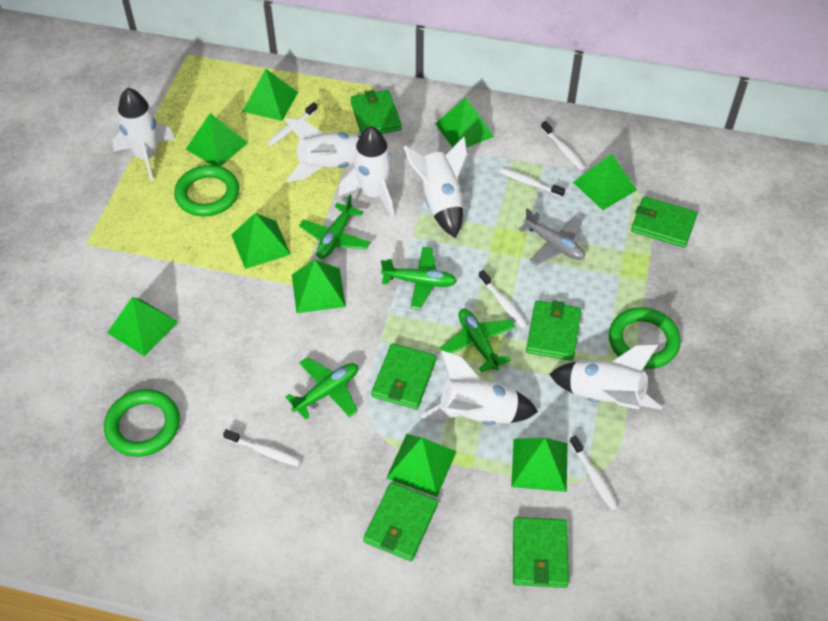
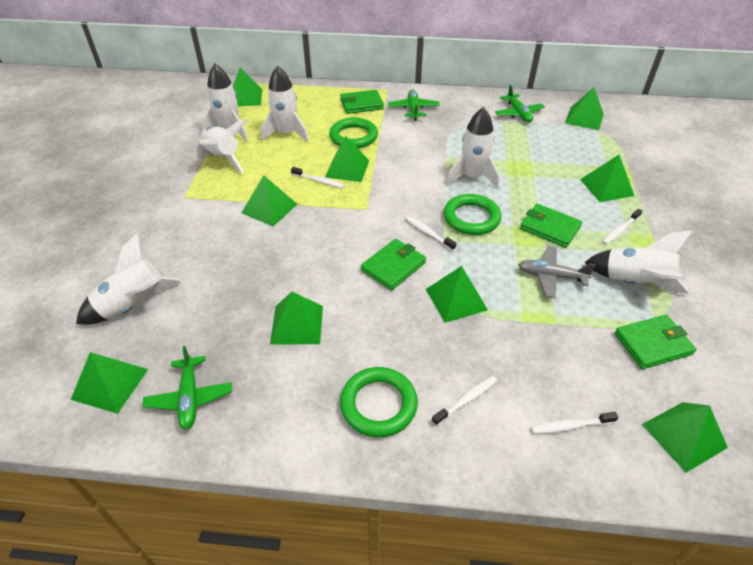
green plane: [285,357,358,420] [299,195,370,259] [381,247,457,309] [440,309,516,372] = 4 -> [142,346,232,430] [388,90,440,120] [495,85,545,123] = 3
green wallet: [350,90,402,134] [363,482,438,561] [372,343,436,409] [513,517,569,588] [526,300,581,361] [631,196,697,248] = 6 -> [340,90,384,114] [361,239,426,291] [520,204,582,248] [615,315,696,369] = 4
white toothbrush: [223,429,301,466] [267,102,318,146] [479,270,527,328] [500,168,565,197] [541,121,585,170] [569,435,618,510] = 6 -> [291,167,345,188] [405,216,456,251] [432,376,497,426] [531,412,618,434] [602,209,642,245] = 5

